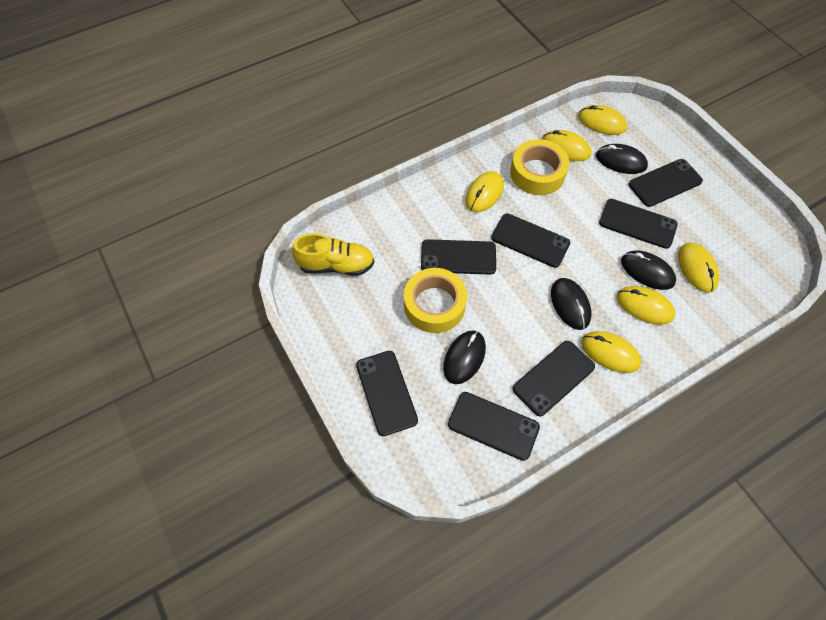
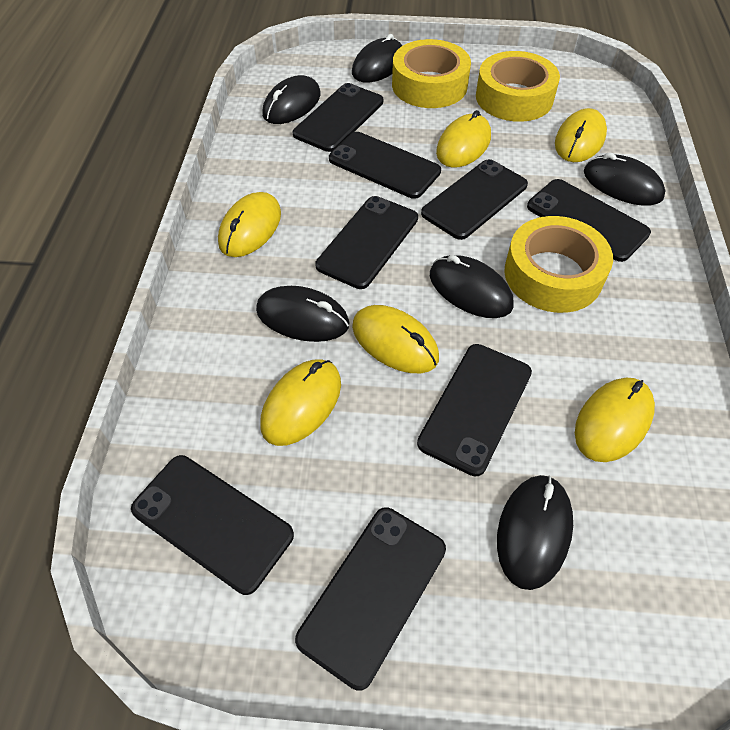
black mouse: [443,330,486,384] [551,278,591,330] [596,144,648,174] [621,251,676,290] = 4 -> [256,286,350,342] [262,75,320,124] [352,34,402,83] [430,255,514,318] [497,475,573,590] [584,152,666,206] = 6
black phone: [356,351,418,436] [421,239,496,275] [448,392,540,461] [491,213,570,268] [513,341,595,417] [599,199,678,249] [629,159,703,207] = 7 -> [131,455,294,595] [293,83,383,152] [295,507,446,691] [315,196,418,289] [329,132,441,199] [417,344,532,477] [421,159,528,240] [527,179,651,262] = 8
yellow shoe: [292,233,374,276] = 1 -> none = 0
yellow tape: [404,268,467,333] [510,139,569,195] = 2 -> [392,39,471,108] [476,51,560,122] [504,216,613,313] = 3

